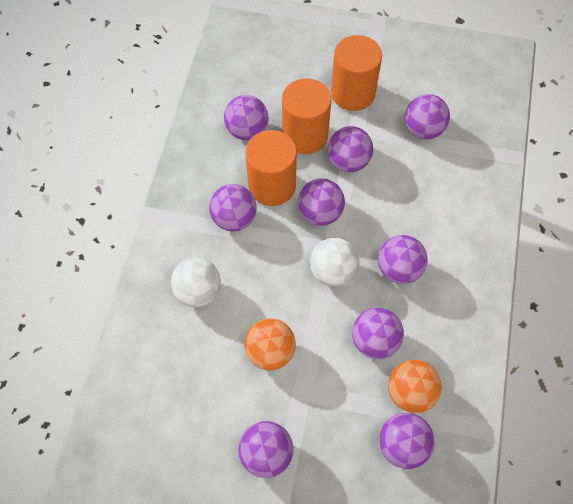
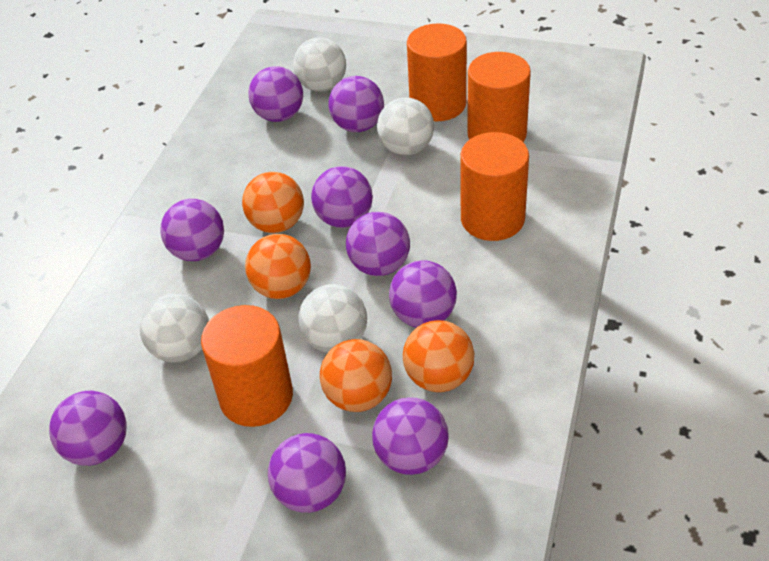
orange ball: [244,318,296,370] [388,360,442,413] = 2 -> [242,172,304,233] [245,234,311,299] [320,339,392,412] [403,320,474,392] = 4
orange cylinder: [245,130,297,206] [282,78,331,154] [331,35,382,111] = 3 -> [201,305,293,427] [407,23,467,121] [461,132,529,241] [467,52,531,142] = 4
white ball: [171,257,221,307] [310,238,359,287] = 2 -> [140,294,209,362] [293,37,346,92] [298,284,367,353] [377,97,434,155] = 4

